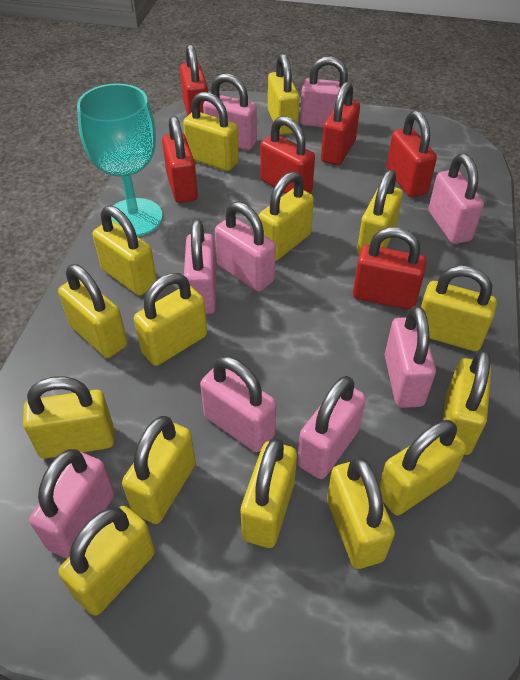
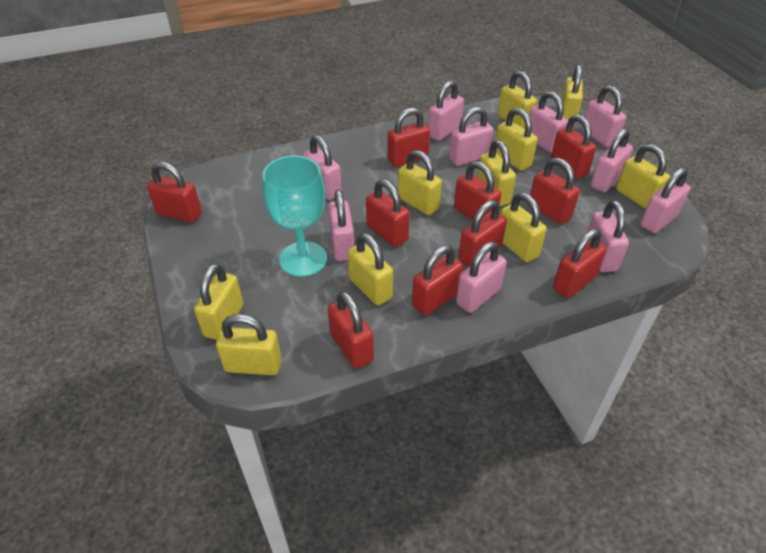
pink padlock: [29,449,114,559] [184,219,216,314] [200,356,276,452] [203,74,257,150] [215,202,276,292] [297,376,366,479] [300,56,354,128] [385,306,436,408] [428,154,484,244] = 9 -> [303,135,342,200] [328,190,354,261] [428,81,464,141] [449,107,493,166] [456,242,507,313] [529,91,568,153] [582,85,626,147] [587,200,629,272] [591,128,633,192] [640,167,691,233] = 10
red padlock: [162,116,198,203] [180,44,208,116] [260,116,315,193] [321,82,360,165] [353,227,427,310] [386,111,437,197] = 6 -> [147,162,202,222] [328,291,374,369] [366,179,410,247] [387,108,430,167] [412,245,463,316] [454,161,501,220] [459,200,507,267] [530,158,580,224] [551,115,596,179] [553,229,606,298] = 10
yellow padlock: [23,376,114,459] [58,264,127,358] [58,506,155,616] [93,206,157,295] [122,416,196,524] [134,273,207,366] [183,92,239,171] [241,437,297,548] [259,172,314,261] [268,53,300,135] [327,457,395,569] [357,169,403,255] [379,420,466,515] [421,265,497,351] [443,350,491,455] = 15 -> [194,263,244,340] [216,314,282,375] [348,233,393,306] [398,150,442,215] [478,140,516,206] [495,108,538,171] [498,71,537,129] [500,193,547,262] [562,64,583,124] [616,144,670,209] = 10

